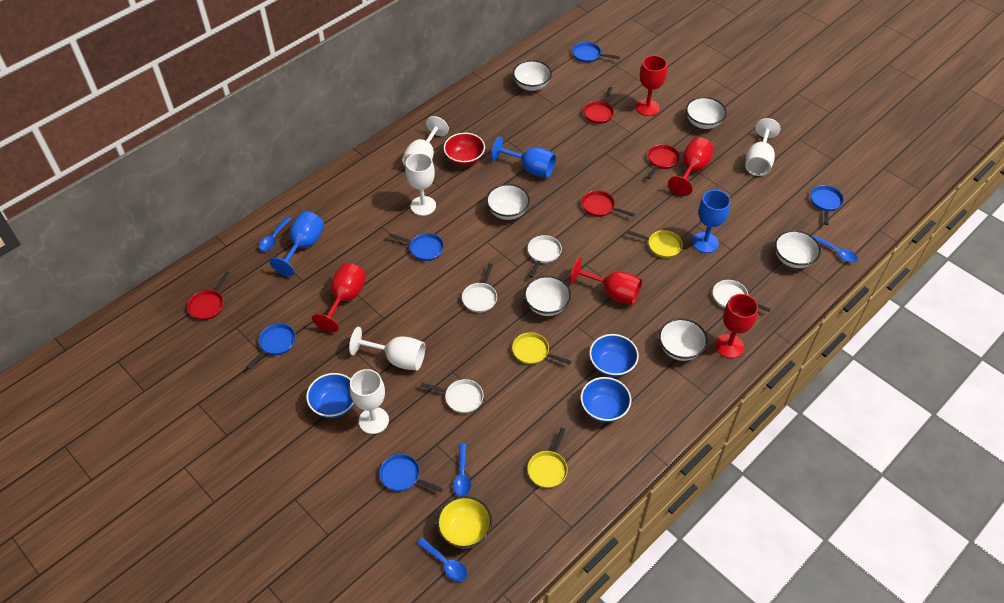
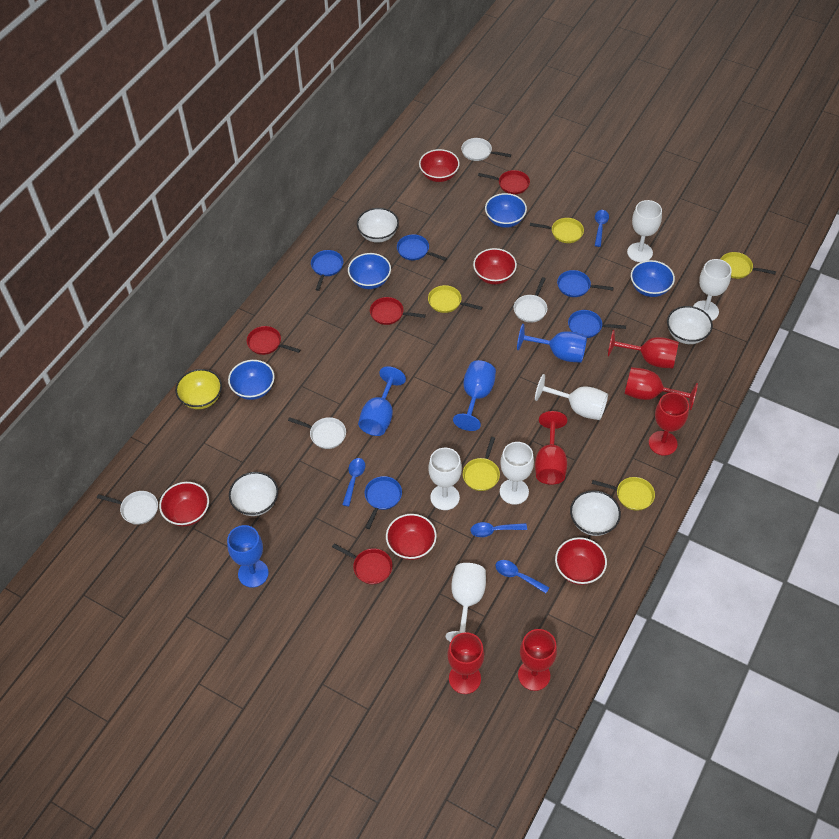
blue bowl: [306,373,354,418] [580,377,631,423] [589,334,639,377] = 3 -> [228,360,275,400] [348,253,391,289] [485,193,527,228] [631,260,675,297] = 4
blue goblet: [270,211,324,277] [491,137,556,178] [692,190,730,253] = 3 -> [227,525,269,588] [358,366,406,436] [453,360,496,431] [517,324,587,363] = 4
red bowl: [444,133,485,166] = 1 -> [159,482,209,526] [386,514,437,560] [419,149,460,182] [473,248,517,285] [555,537,607,585] = 5
red goblet: [312,263,366,332] [570,257,642,305] [636,55,667,116] [668,137,714,196] [715,294,758,358] = 5 -> [447,632,484,694] [518,629,557,691] [535,411,567,485] [608,330,679,369] [624,367,698,410] [649,392,689,456] = 6
white bowl: [486,184,530,220] [513,60,552,91] [524,276,571,316] [659,318,708,361] [686,97,727,129] [775,230,821,268] = 6 -> [229,472,278,516] [357,208,399,243] [570,490,621,536] [667,306,713,344] = 4
white goblet: [349,327,425,370] [350,369,389,434] [402,116,449,166] [405,153,436,216] [746,118,780,176] = 5 -> [428,448,462,510] [446,563,486,642] [500,442,534,505] [535,374,608,420] [627,200,662,262] [693,259,732,321] = 6
yellow pan: [512,332,571,365] [527,428,568,488] [626,230,683,258] = 3 -> [428,285,482,313] [463,437,500,491] [530,218,584,243] [592,477,655,511] [720,252,776,279] = 5

